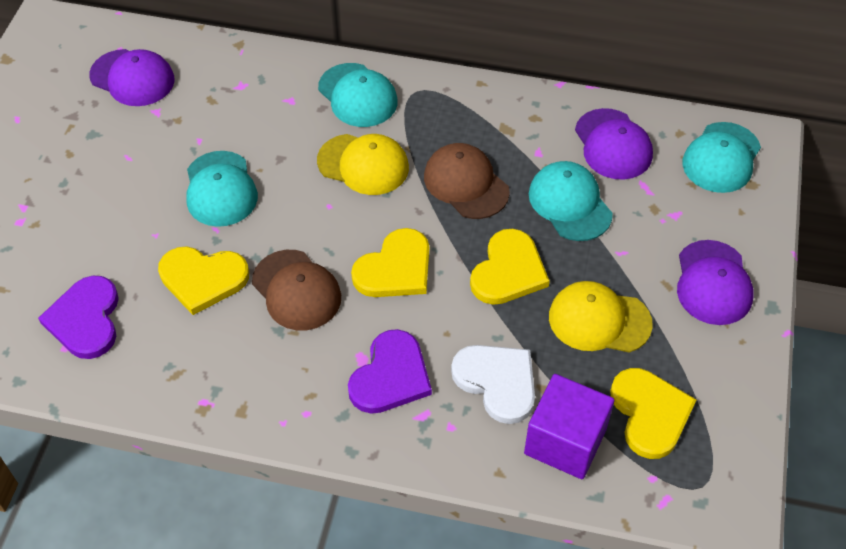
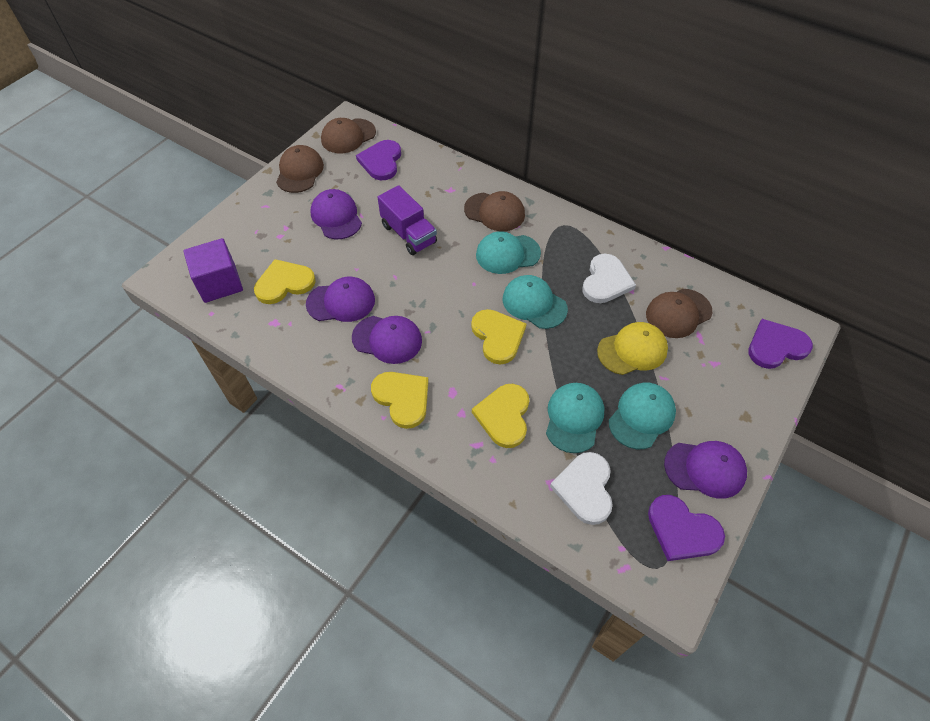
brown cap: [252,250,341,330] [424,143,510,219] = 2 -> [276,145,324,193] [321,118,376,153] [464,191,525,231] [646,289,712,338] = 4
purple cap: [89,49,175,106] [575,108,653,180] [677,240,754,325] = 3 -> [306,277,375,322] [310,189,362,239] [352,316,422,364] [664,441,747,499] = 4
purple heart: [38,276,119,359] [348,329,432,414] = 2 -> [356,140,401,180] [648,495,725,561] [748,319,813,369] = 3
purple truck: none = 0 -> [377,185,437,255] = 1
white heart: [451,345,535,424] = 1 -> [550,452,613,525] [582,254,636,303] = 2
yellow cap: [317,134,409,195] [549,281,653,353] = 2 -> [597,322,668,375] = 1

